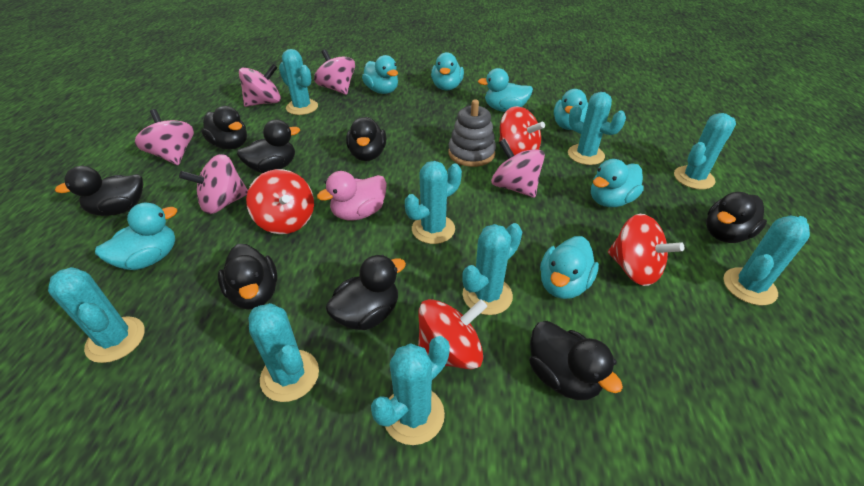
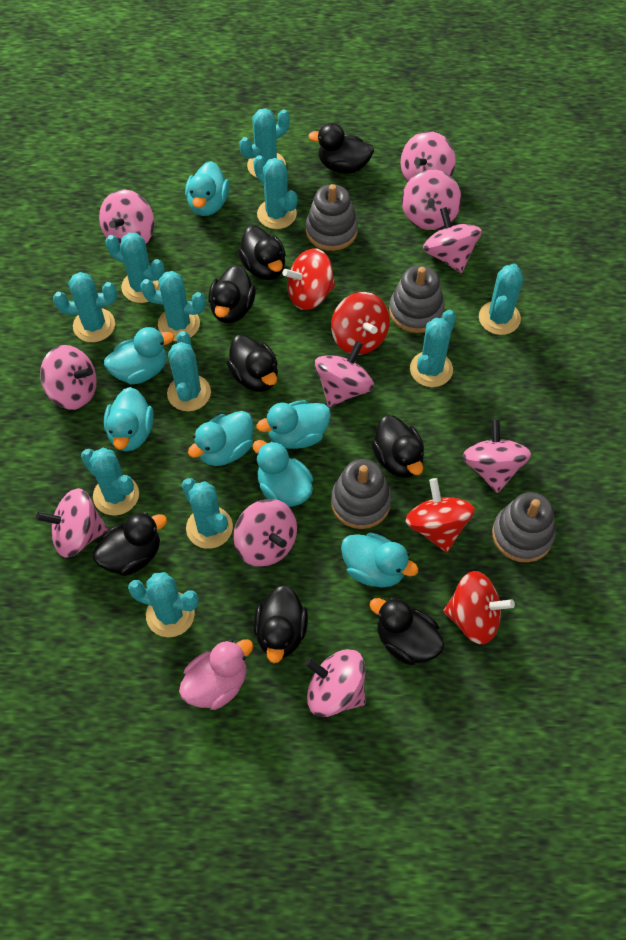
grey stacking toy: [448,99,496,167] = 1 -> [306,184,358,251] [331,459,391,529] [389,265,445,333] [492,492,556,563] = 4
pink spinning top: [135,109,194,165] [179,154,248,214] [239,64,281,107] [314,49,355,95] [491,139,545,198] = 5 -> [36,488,108,558] [40,345,97,410] [99,190,154,244] [233,499,297,567] [305,649,366,717] [315,341,374,407] [401,131,456,182] [402,170,461,230] [423,207,482,273] [462,419,531,493] = 10
turquoise cactus: [48,267,145,363] [249,303,319,402] [279,49,318,115] [371,336,450,445] [405,161,462,244] [462,223,522,315] [568,92,626,165] [674,113,736,189] [724,215,810,305] = 9 -> [53,272,117,342] [81,448,139,516] [105,233,165,303] [128,572,199,637] [140,271,206,341] [167,331,211,411] [182,478,233,549] [239,108,290,178] [253,155,298,229] [410,310,456,387] [479,264,523,335] = 11

